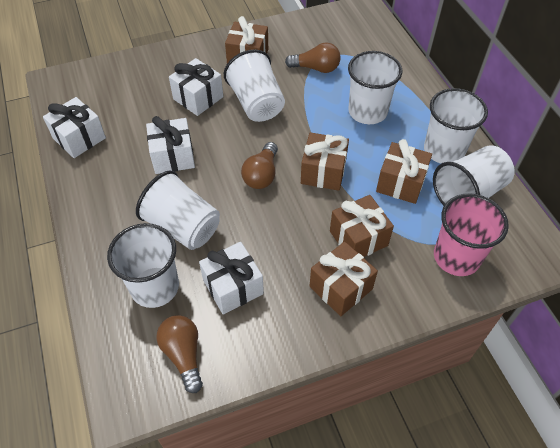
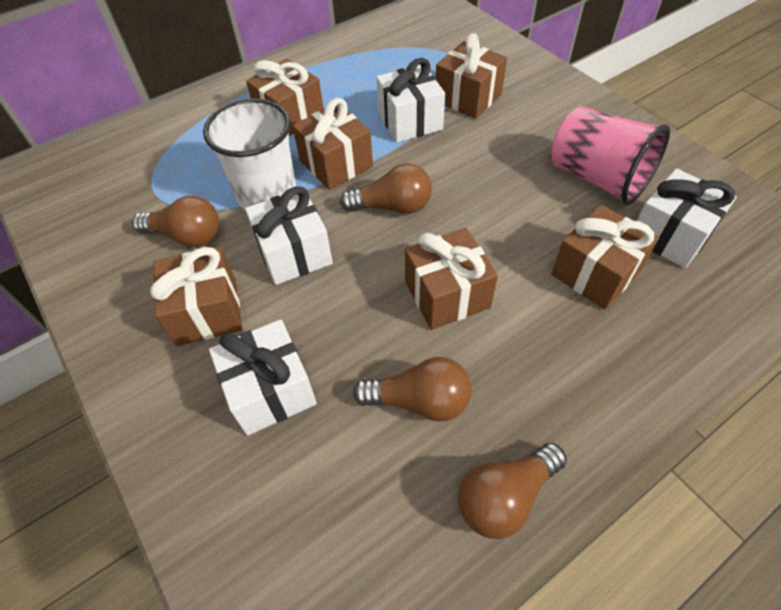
brown gift: [225,16,268,63] [301,132,349,191] [310,242,378,316] [330,195,394,257] [376,139,432,204] = 5 -> [150,247,242,346] [246,59,324,136] [292,98,373,190] [405,228,498,330] [436,33,507,119] [551,204,659,310] = 6
brown light bulb: [157,315,203,393] [241,142,278,189] [285,42,340,73] = 3 -> [132,196,219,247] [340,163,432,214] [353,357,471,422] [458,443,567,539] = 4
white cup: [107,223,179,308] [136,170,220,250] [224,49,285,122] [348,51,402,124] [424,88,488,163] [433,145,515,206] = 6 -> [203,99,296,210] = 1

